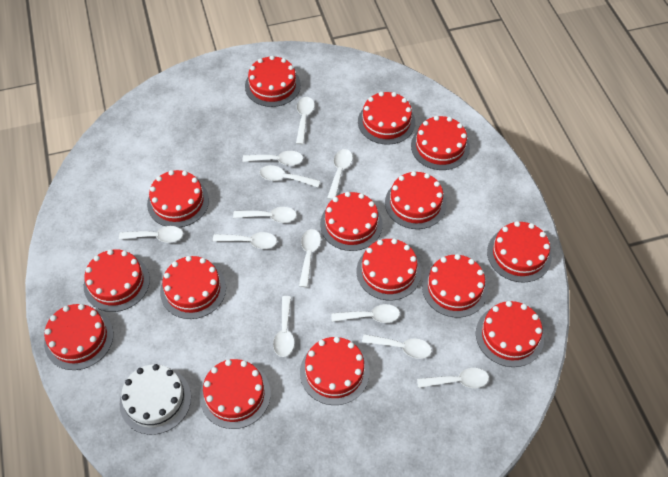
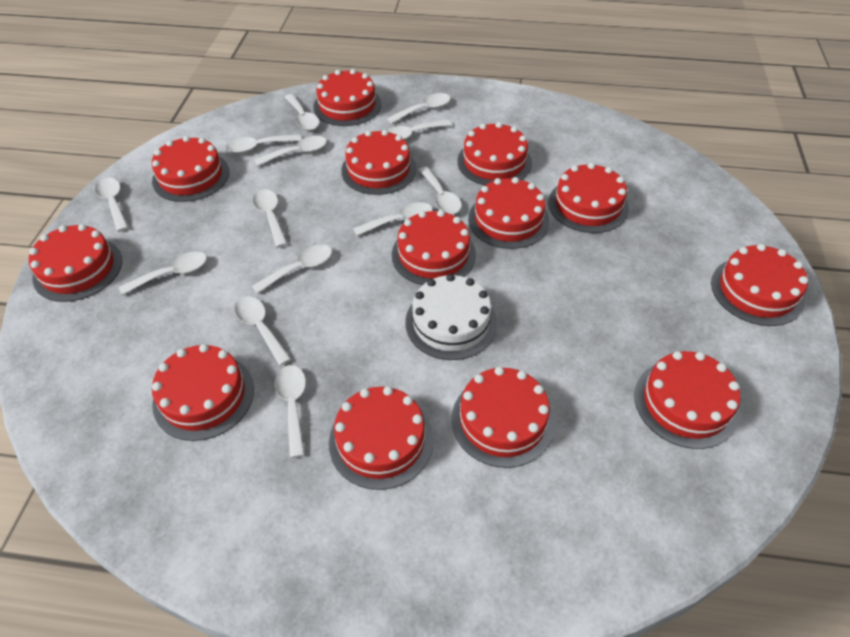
red cake: [44,304,113,370] [84,249,150,312] [147,170,209,228] [160,256,226,319] [200,359,271,429] [245,56,301,107] [300,337,370,405] [320,192,383,251] [357,239,421,300] [358,92,415,145] [385,171,446,229] [411,116,470,170] [422,254,488,318] [476,301,544,367] [487,221,552,282] = 15 -> [29,224,122,302] [152,136,229,202] [152,344,254,441] [313,69,382,126] [329,386,433,490] [341,130,416,195] [392,210,476,285] [451,367,555,468] [457,122,532,185] [468,177,549,249] [548,163,629,233] [634,351,741,449] [711,244,808,326] = 13
white spoon: [119,226,183,243] [213,232,277,249] [233,207,297,223] [242,151,303,166] [260,165,320,187] [273,296,295,357] [296,97,315,144] [299,229,321,287] [327,149,353,200] [331,304,400,323] [362,334,432,359] [417,368,489,388] = 12 -> [95,178,128,232] [119,251,207,295] [226,135,301,153] [234,297,291,366] [252,245,332,294] [253,189,287,247] [254,136,327,166] [275,365,306,458] [285,94,319,130] [353,202,433,236] [387,93,450,124] [387,119,451,140] [419,167,462,214] = 13

